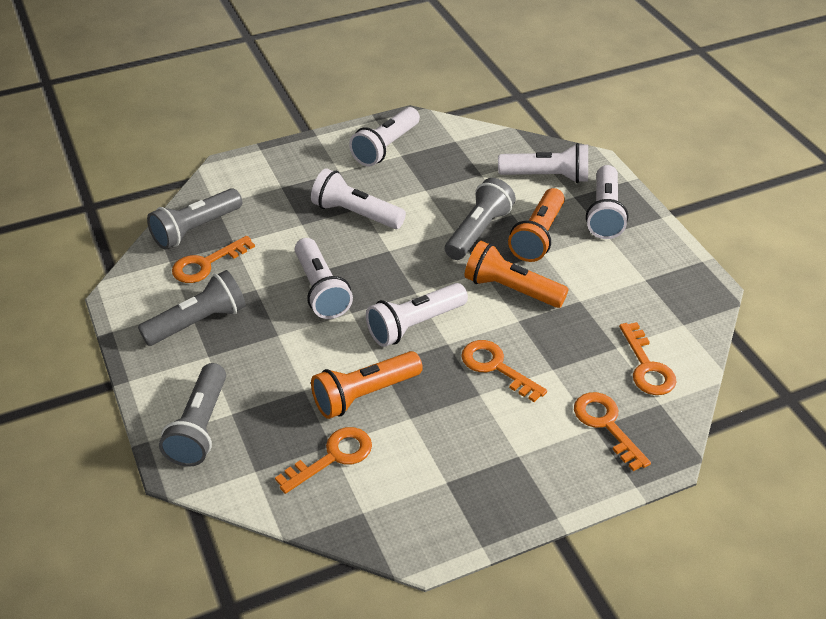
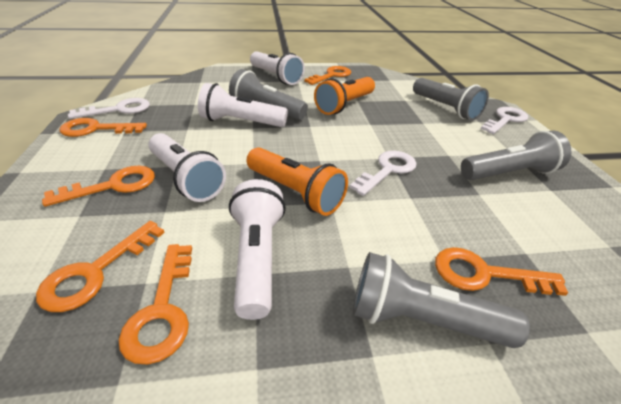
orange flashlight: [311,351,423,419] [464,241,569,308] [508,188,565,262] = 3 -> [247,147,348,216] [314,77,375,115] = 2
orange key: [172,236,255,283] [275,427,372,494] [461,340,547,402] [574,392,651,471] [619,322,677,395] = 5 -> [36,221,165,312] [42,166,155,207] [59,118,147,137] [118,244,192,365] [304,66,351,85] [435,247,568,296] = 6
white flashlight: [295,238,353,319] [311,168,406,229] [349,107,420,166] [366,283,468,347] [498,143,588,183] [586,165,628,239] = 6 -> [148,133,226,202] [198,83,288,127] [229,179,286,320] [250,51,305,85] = 4
white key: none = 0 -> [68,98,150,119] [349,151,417,196] [481,107,528,134] = 3

